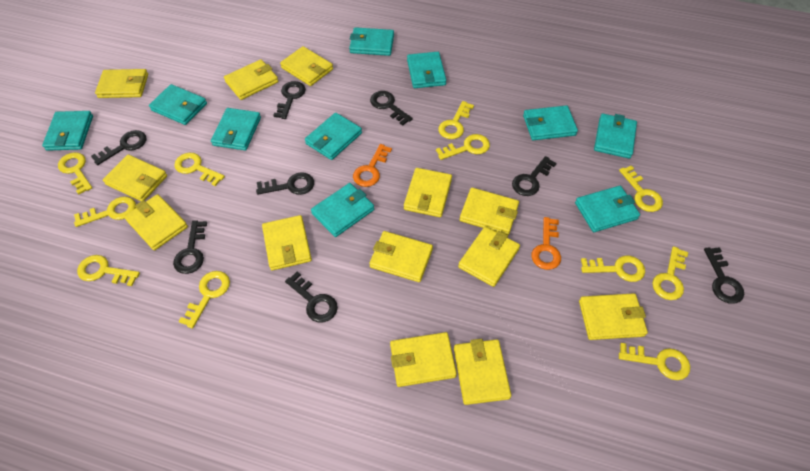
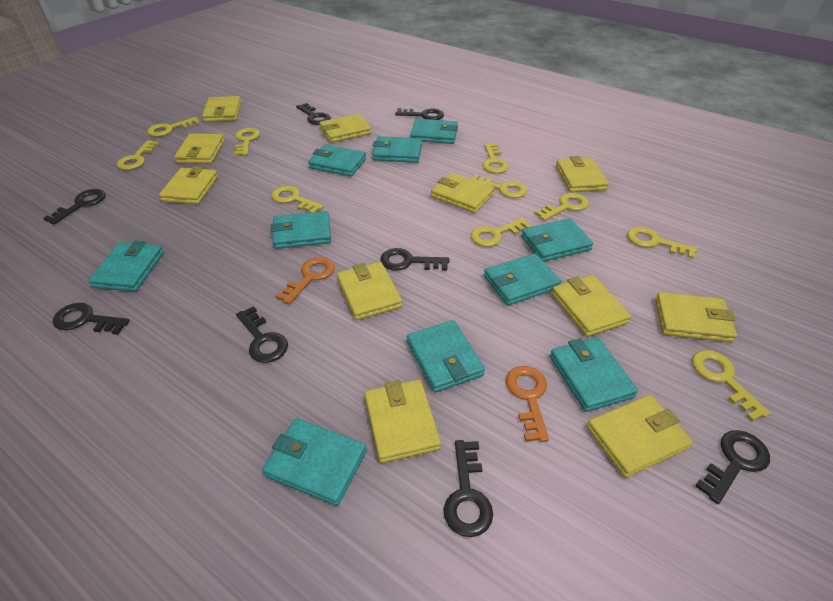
yellow key: [58,152,92,195] [74,196,136,227] [77,255,140,286] [174,153,225,186] [179,271,230,329] [436,134,490,160] [438,101,474,139] [581,256,645,282] [619,166,663,212] [619,343,690,380] [652,246,688,300] = 11 -> [117,140,159,170] [147,117,200,137] [234,128,260,156] [271,186,324,213] [471,174,527,198] [471,218,532,247] [482,143,509,173] [534,193,589,221] [627,227,697,259] [692,350,771,421] = 10
yellow wallet: [95,69,148,98] [103,155,167,201] [124,194,188,250] [224,59,278,100] [262,215,312,270] [280,46,333,86] [369,231,433,282] [390,332,457,387] [404,168,452,217] [454,339,511,405] [458,226,520,287] [460,188,519,235] [579,293,648,340] = 13 -> [159,166,218,204] [174,134,225,164] [202,96,241,122] [319,114,371,143] [337,262,402,320] [365,380,441,463] [431,173,494,213] [551,275,631,337] [556,156,609,192] [587,395,693,478] [655,292,737,342] = 11

